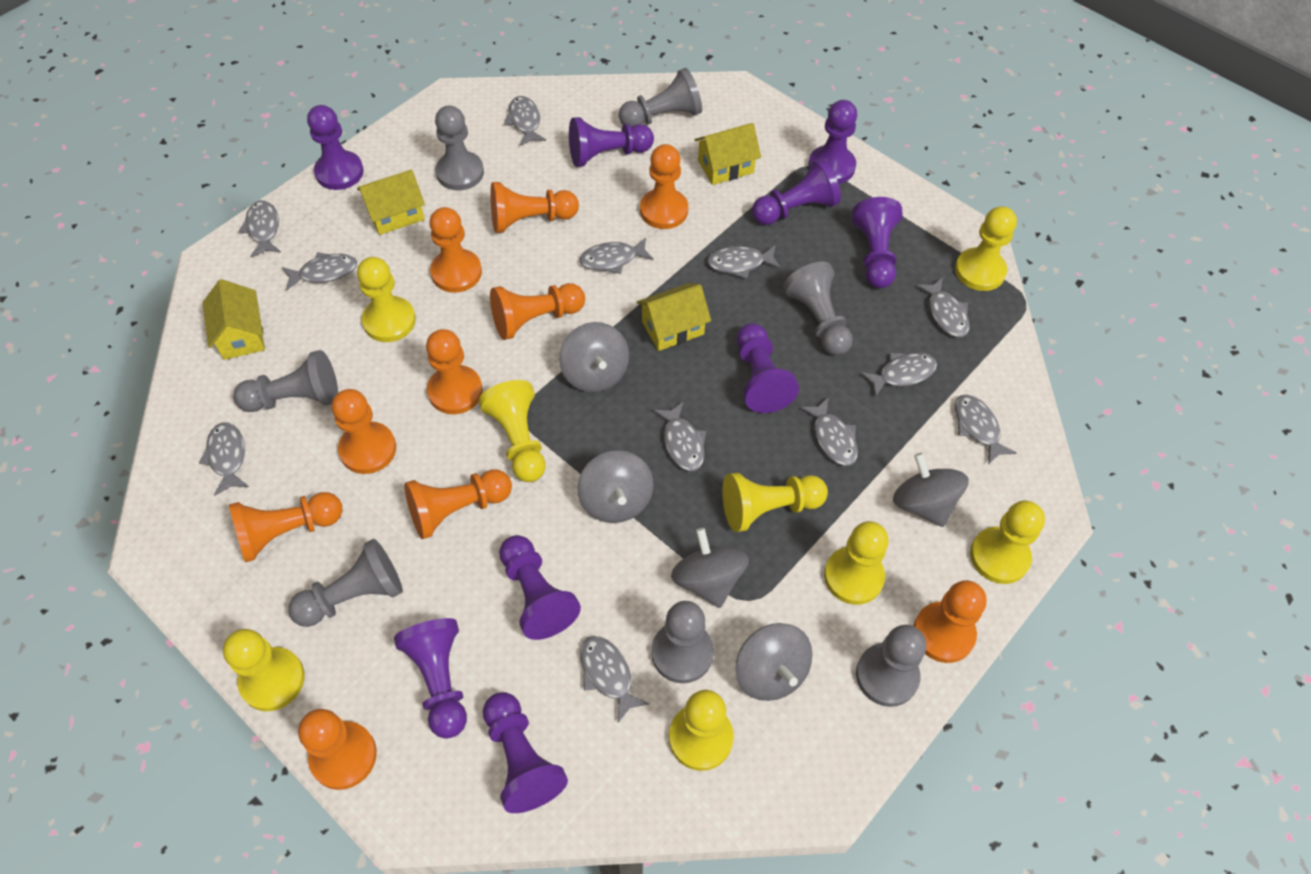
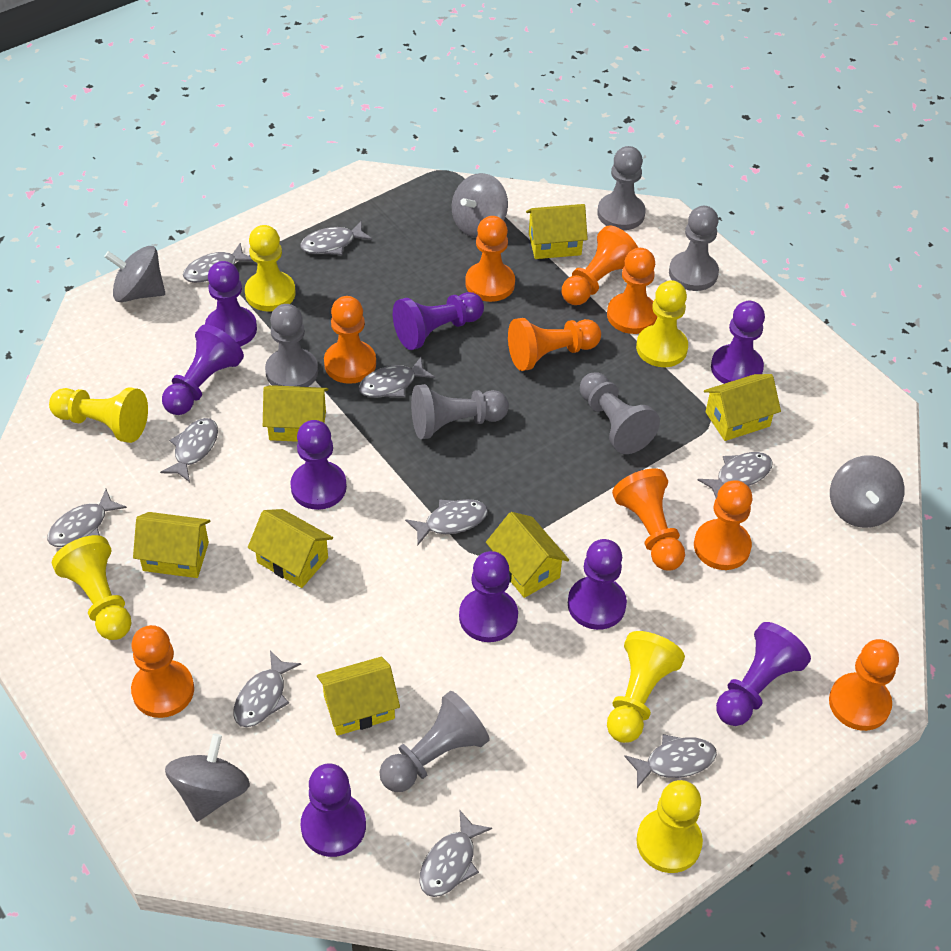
grey fish: [199,422,249,496] [239,200,281,257] [282,252,357,291] [504,96,546,146] [580,237,654,274] [580,636,650,723] [653,402,706,471] [707,245,781,279] [800,397,858,466] [860,353,937,397] [916,278,970,337] [955,395,1017,465] = 12 -> [47,489,127,547] [160,418,218,482] [183,243,253,283] [234,650,301,727] [300,221,372,255] [358,357,435,397] [405,499,488,545] [419,811,492,897] [624,734,717,788] [698,452,773,498] = 10
grey pawn: [233,350,338,412] [288,539,403,627] [435,106,484,190] [619,68,702,127] [651,601,714,683] [783,262,853,355] [856,625,926,707] = 7 -> [265,304,318,387] [379,691,490,792] [411,384,509,439] [580,372,660,454] [597,146,646,230] [669,206,719,291] = 6
grey spinning top: [559,322,629,392] [577,450,654,523] [671,528,749,608] [736,623,813,701] [893,453,969,527] = 5 -> [104,246,165,302] [165,733,250,822] [452,173,508,238] [830,455,904,528] = 4
orange pawn: [229,492,343,562] [298,709,377,790] [332,389,396,474] [404,469,512,539] [426,329,483,414] [429,207,482,293] [490,182,579,233] [490,283,585,340] [640,144,688,229] [914,580,987,663] = 10 -> [131,625,194,718] [324,296,376,384] [465,216,515,302] [508,318,601,371] [562,225,638,305] [607,248,657,334] [612,468,685,571] [694,480,752,570] [829,639,899,731] = 9
yellow house: [202,279,265,360] [357,170,425,235] [637,283,711,351] [694,123,761,185] = 4 -> [133,512,210,578] [248,509,333,588] [263,385,328,442] [317,657,400,736] [486,512,569,598] [526,204,588,259] [704,374,781,441] = 7
yellow pawn: [223,629,305,711] [357,257,416,342] [478,380,546,482] [669,690,734,771] [722,473,828,532] [824,521,889,605] [955,206,1017,291] [970,500,1045,584] = 8 -> [49,387,148,443] [52,535,132,640] [245,225,296,312] [607,631,685,743] [636,280,688,367] [636,780,703,873] = 6

